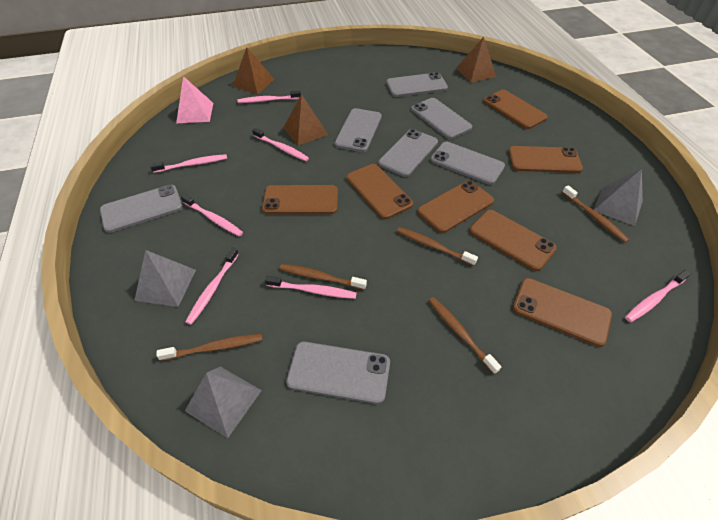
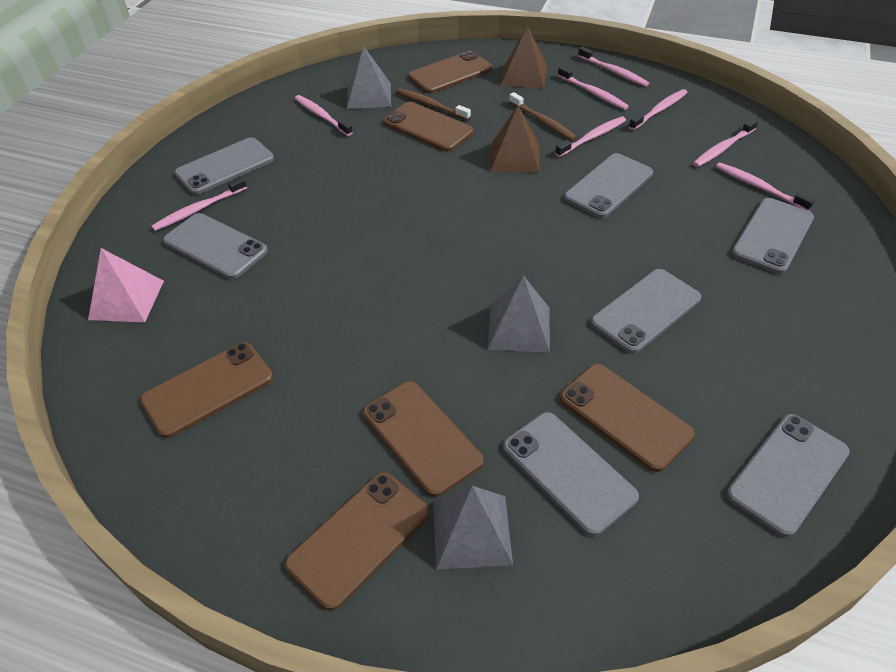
brown phone: [262,185,338,214] [346,164,413,219] [417,181,494,233] [470,210,557,271] [483,90,548,129] [508,146,583,173] [513,278,612,347] = 7 -> [140,342,273,438] [285,472,429,611] [363,381,484,497] [383,102,473,152] [408,50,492,94] [560,364,695,472] = 6
brown pyramid: [232,47,275,94] [283,94,328,145] [456,37,496,83] = 3 -> [490,106,540,173] [501,26,547,88] = 2
brown toothbrush: [156,334,262,361] [279,264,367,290] [397,227,478,266] [429,297,501,374] [562,185,630,243] = 5 -> [396,88,471,120] [509,92,577,141] = 2
pink toothbrush: [150,154,227,173] [181,194,243,236] [186,247,239,325] [238,90,301,103] [252,128,309,161] [265,276,357,299] [625,270,691,322] = 7 -> [151,177,247,231] [295,95,353,136] [555,116,626,157] [558,66,629,110] [578,47,649,87] [629,89,688,130] [693,119,758,167] [716,162,815,211] = 8

